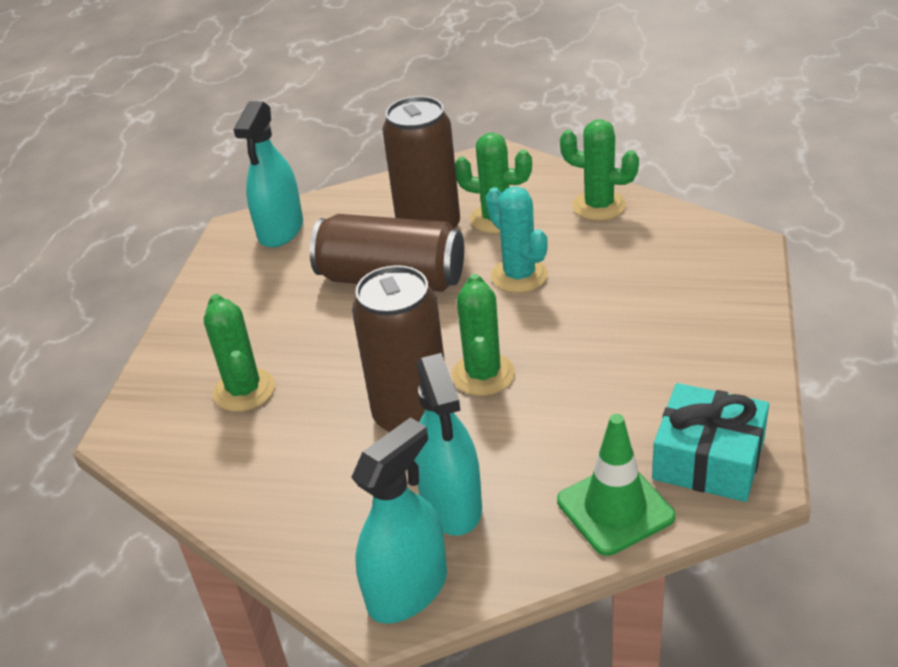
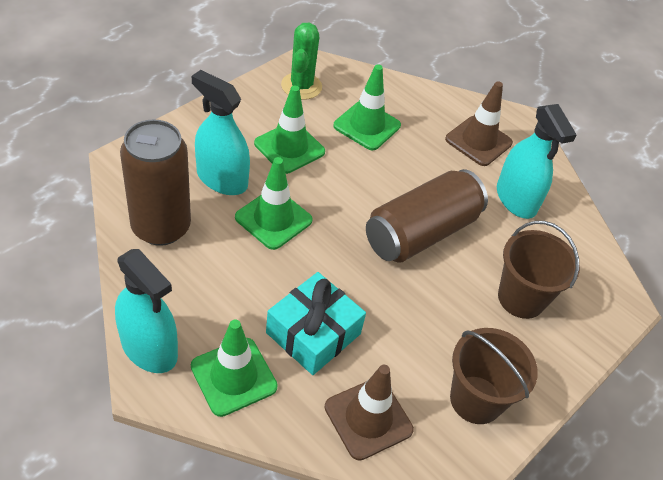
brown bucket: none = 0 -> [450,328,538,424] [498,221,580,319] = 2
brown can: [310,214,464,292] [352,265,445,432] [382,96,460,228] = 3 -> [120,119,191,246] [366,169,488,263] = 2
brown traffic cone: none = 0 -> [325,365,414,461] [445,81,513,166] = 2
green cactus: [204,294,275,412] [452,274,515,396] [455,133,532,234] [560,119,639,221] = 4 -> [281,23,322,100] = 1
green traffic cone: [557,414,675,556] = 1 -> [191,319,278,417] [235,157,312,250] [254,86,325,174] [333,65,401,150] = 4
turquoise cactus: [486,186,548,293] = 1 -> none = 0

